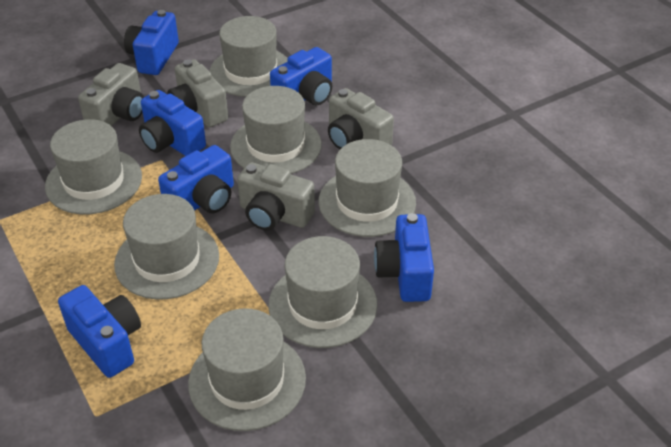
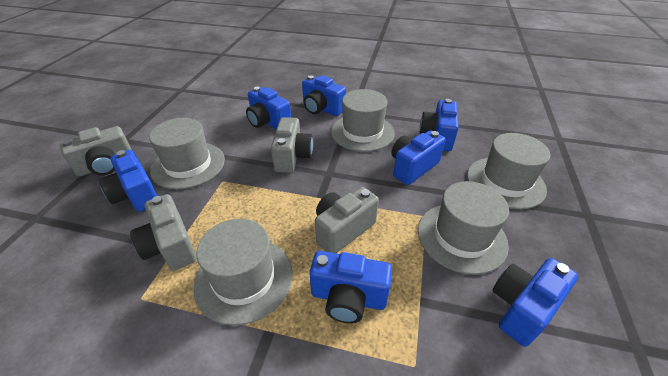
blue camera: [58,285,141,378] [124,10,179,75] [139,90,206,156] [158,145,234,213] [270,47,332,106] [374,213,434,302] = 6 -> [99,150,157,212] [246,87,291,129] [302,75,346,116] [309,251,392,323] [392,130,446,185] [420,99,459,151] [492,258,578,347] = 7
grey hat: [45,119,142,214] [114,194,219,300] [188,308,306,431] [209,16,288,97] [230,86,322,174] [268,236,377,348] [319,139,416,237] = 7 -> [149,118,225,189] [194,219,292,325] [331,89,395,152] [418,181,509,275] [467,133,551,210] = 5

